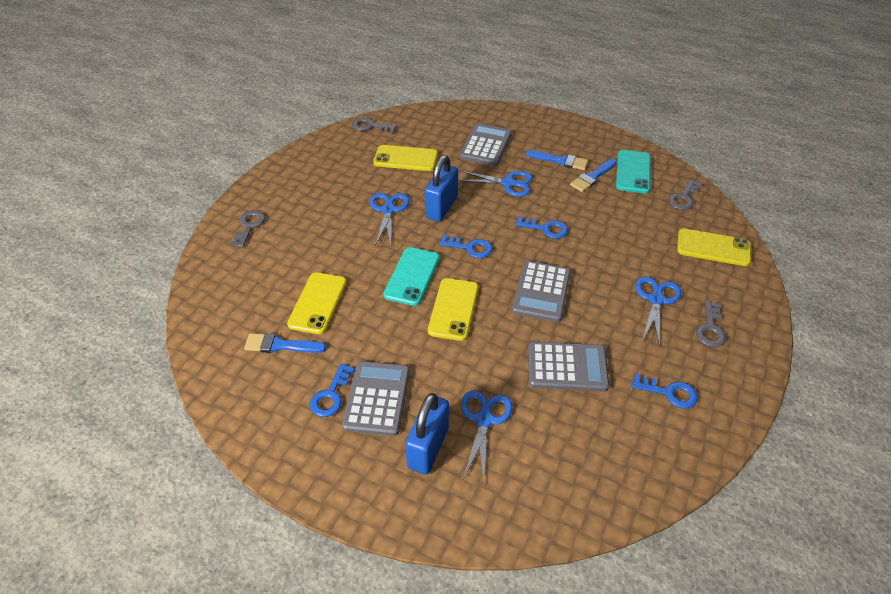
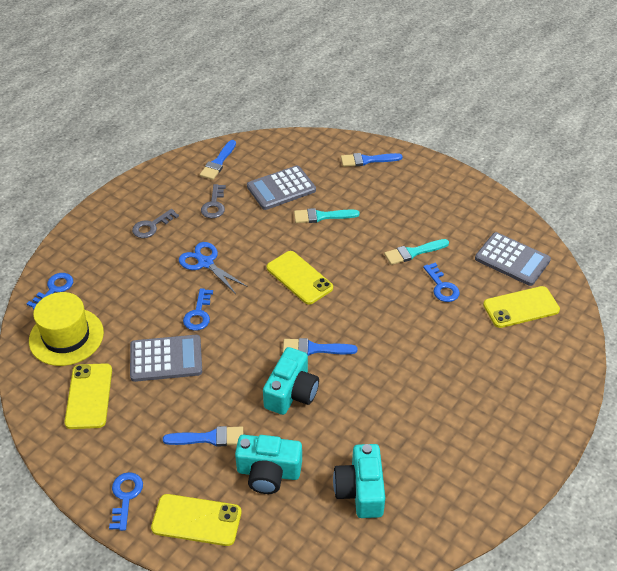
blue brush: [244,333,326,353] [526,150,588,170] [570,159,617,192] = 3 -> [163,426,243,447] [200,140,236,180] [283,338,357,356] [341,153,403,167] = 4
blue padlock: [405,393,449,475] [424,155,458,222] = 2 -> none = 0
blue scissors: [370,193,409,246] [458,171,533,197] [461,390,513,483] [635,276,681,347] = 4 -> [179,242,248,294] = 1
grey calculator: [342,361,410,436] [459,124,512,166] [512,261,571,322] [528,342,609,392] = 4 -> [130,335,202,382] [247,165,316,210] [475,232,551,286] = 3
grey key: [230,210,265,247] [352,117,396,133] [668,179,702,210] [696,301,726,347] = 4 -> [132,209,179,238] [201,184,226,218] = 2
turquoise brush: none = 0 -> [294,208,360,223] [384,239,449,265] = 2
turquoise camera: none = 0 -> [235,435,302,494] [263,347,319,415] [333,444,385,518] = 3
turquoise phone: [383,247,439,306] [616,150,651,193] = 2 -> none = 0
yellow hat: none = 0 -> [29,292,104,366] = 1

